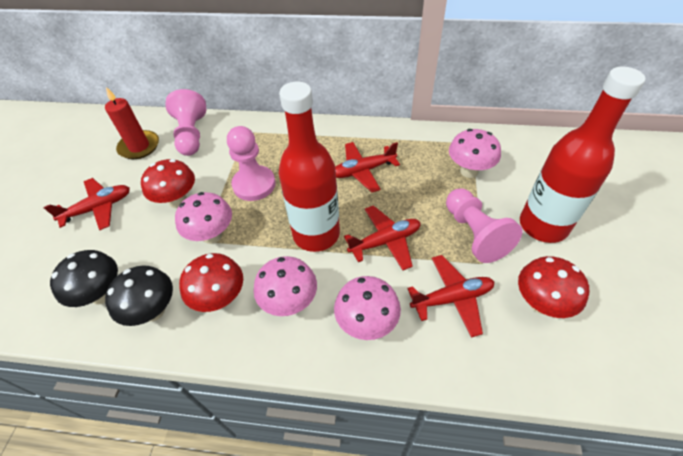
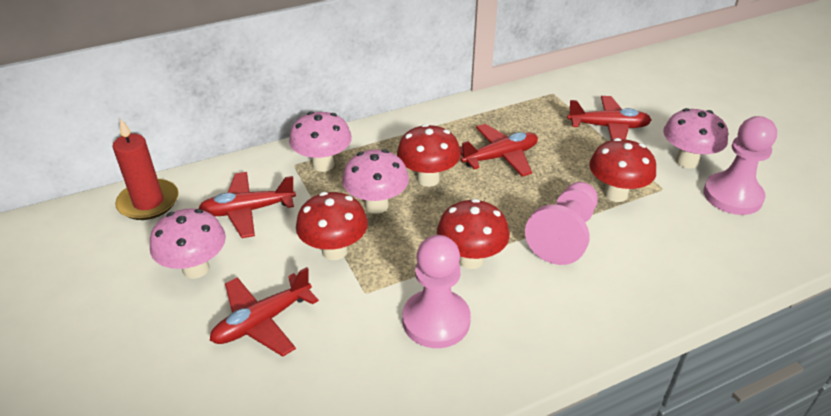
black mushroom: [50,250,118,307] [105,265,173,326] = 2 -> none = 0
red bottle: [279,81,340,252] [520,67,645,243] = 2 -> none = 0
red mushroom: [141,159,195,208] [179,253,243,312] [518,256,589,318] = 3 -> [296,192,368,260] [397,124,461,187] [437,199,510,269] [589,138,656,202] = 4

